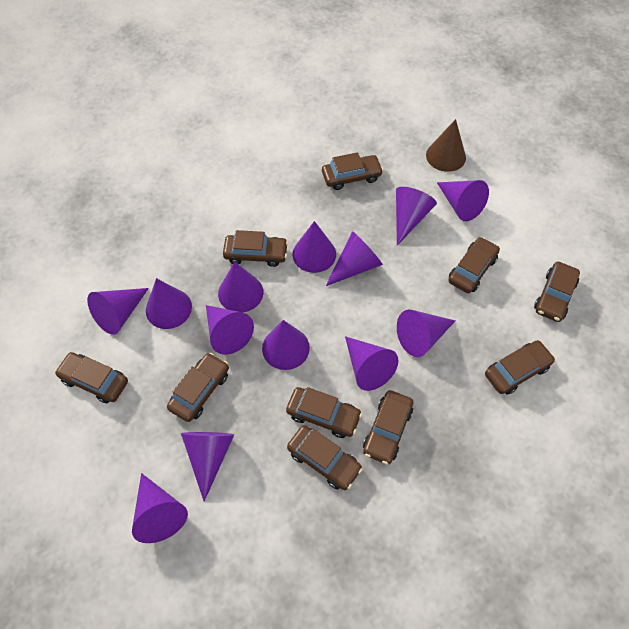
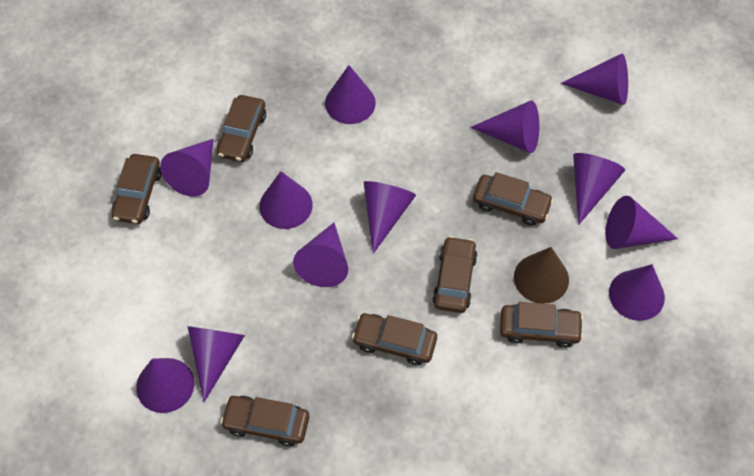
brown car: [55,352,128,403] [167,353,229,422] [223,230,288,267] [286,387,362,438] [287,425,363,490] [322,152,383,190] [363,390,413,464] [448,237,500,293] [485,340,555,395] [534,262,580,322] = 10 -> [112,154,161,224] [217,95,266,162] [220,396,309,447] [352,313,437,365] [432,236,478,313] [473,172,553,226] [500,302,583,348] = 7
purple cone: [87,288,149,335] [132,473,188,543] [146,278,192,329] [181,432,234,501] [206,305,254,355] [218,262,263,313] [262,320,310,370] [293,221,336,273] [326,231,383,286] [345,336,399,391] [396,187,437,246] [397,310,455,357] [437,180,489,221] = 13 -> [136,358,194,413] [160,139,213,197] [187,326,245,402] [259,171,313,229] [293,223,348,287] [325,65,376,124] [364,181,416,254] [470,100,539,153] [561,54,628,105] [573,153,625,225] [605,196,678,249] [609,264,665,321] = 12

